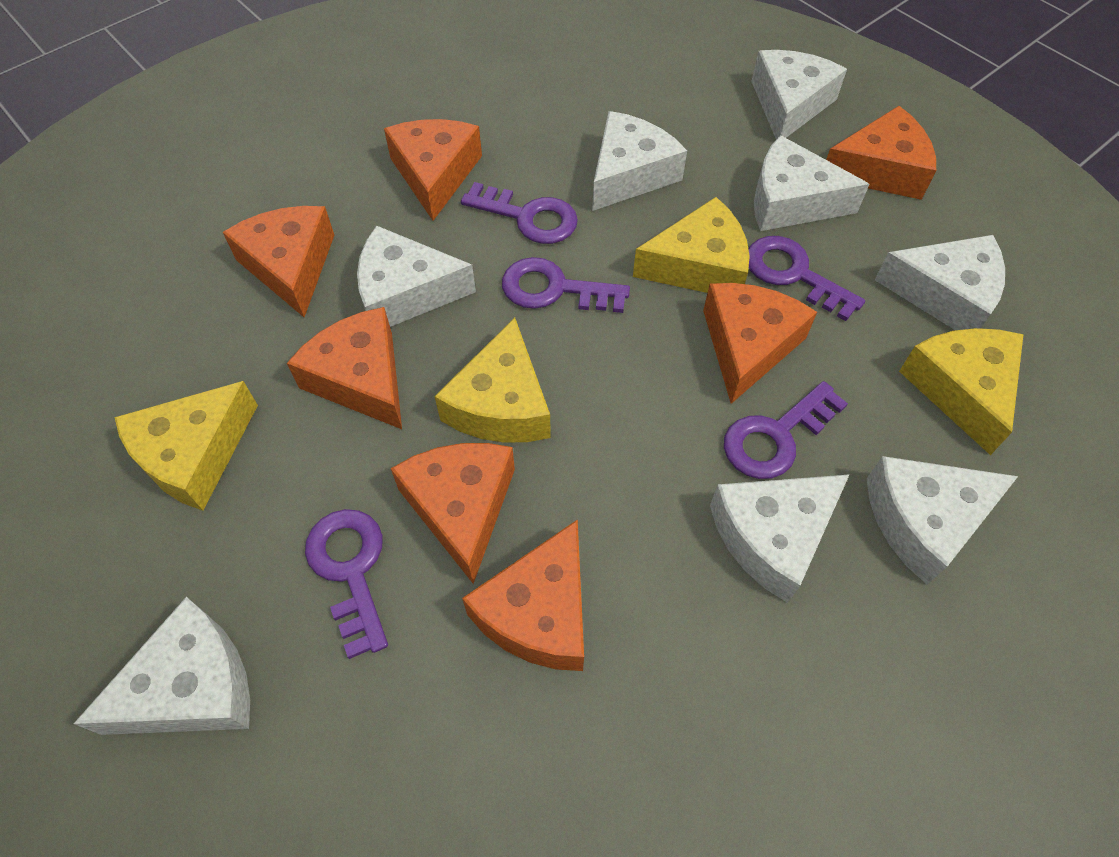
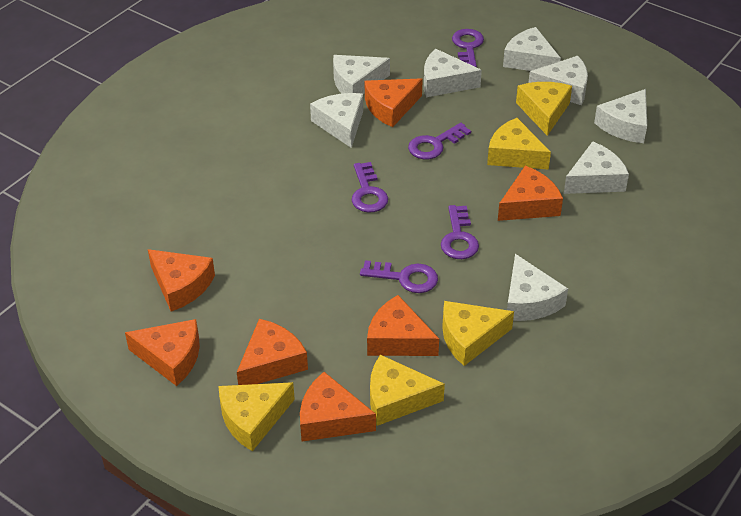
yellow cheese: [114,381,258,511] [435,318,551,443] [633,197,750,293] [899,328,1024,455] = 4 -> [218,382,295,451] [370,355,445,426] [442,301,514,366] [487,118,551,169] [516,82,572,136] = 5

